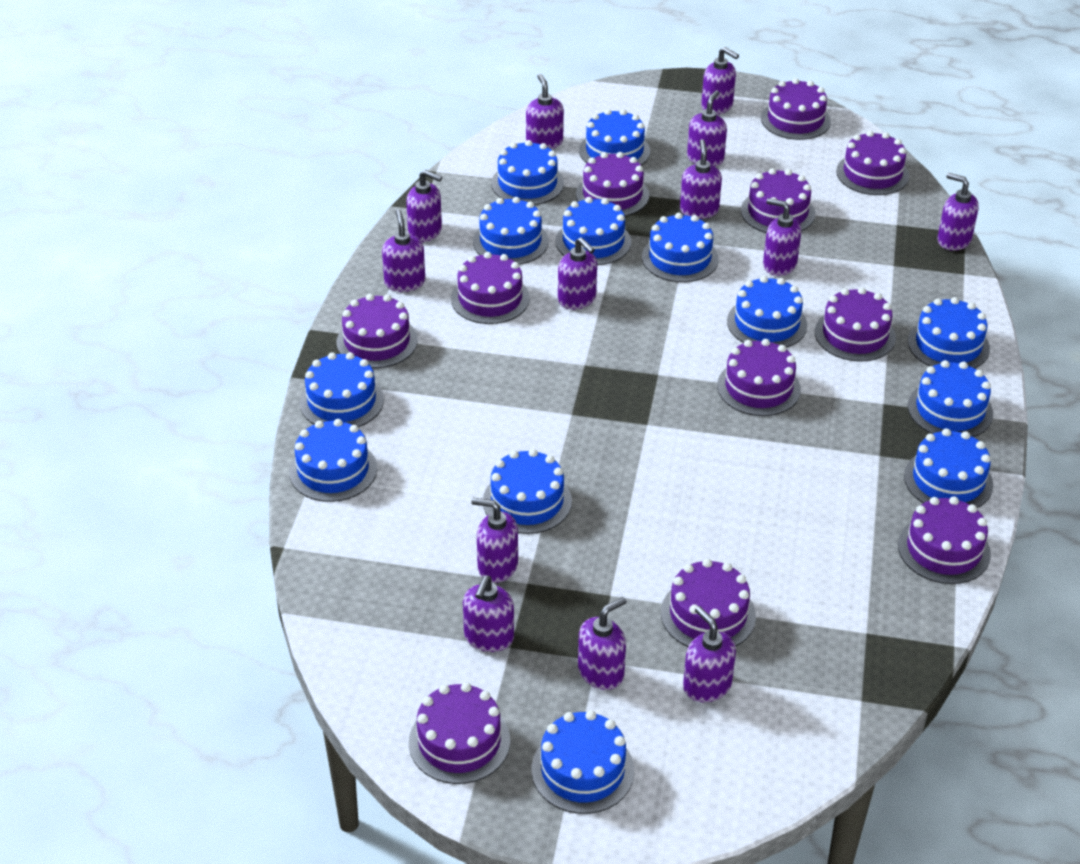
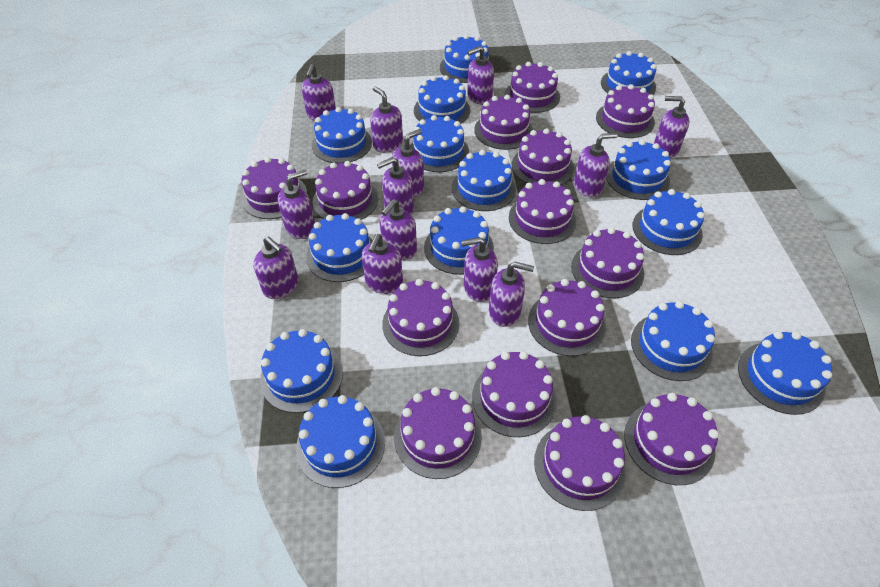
blue cake: [289,419,377,502] [300,352,384,427] [473,197,549,265] [483,449,572,534] [491,140,564,205] [532,710,634,814] [556,197,631,265] [579,109,650,165] [642,213,719,282] [727,276,807,347] [904,428,993,508] [908,297,990,368] [908,360,993,437] = 13 -> [260,329,343,413] [296,395,385,488] [306,213,372,282] [312,107,372,164] [411,115,469,172] [414,75,470,124] [424,206,494,275] [440,35,491,83] [452,150,516,211] [601,51,657,95] [606,140,671,200] [631,301,715,381] [633,189,705,255] [738,331,832,415] = 14
purple cake: [337,294,418,368] [409,682,510,784] [451,252,530,324] [576,152,649,216] [661,559,756,647] [717,339,801,416] [741,168,815,233] [761,78,831,140] [815,287,896,362] [836,131,909,195] [898,496,991,584] = 11 -> [241,157,307,219] [313,161,378,220] [382,279,459,356] [394,387,482,479] [472,351,557,437] [474,95,533,150] [505,62,560,113] [509,179,576,244] [512,128,574,185] [528,279,606,356] [534,415,626,511] [571,227,644,298] [596,84,655,138] [624,393,719,485] = 14

